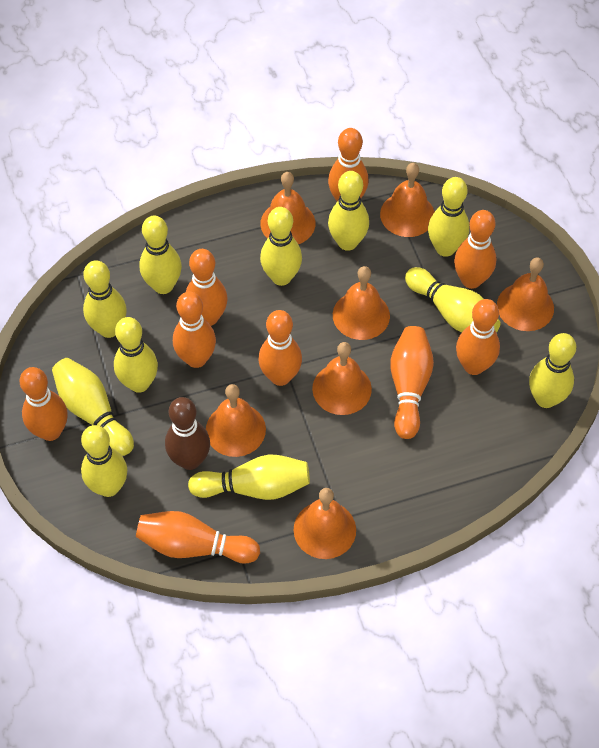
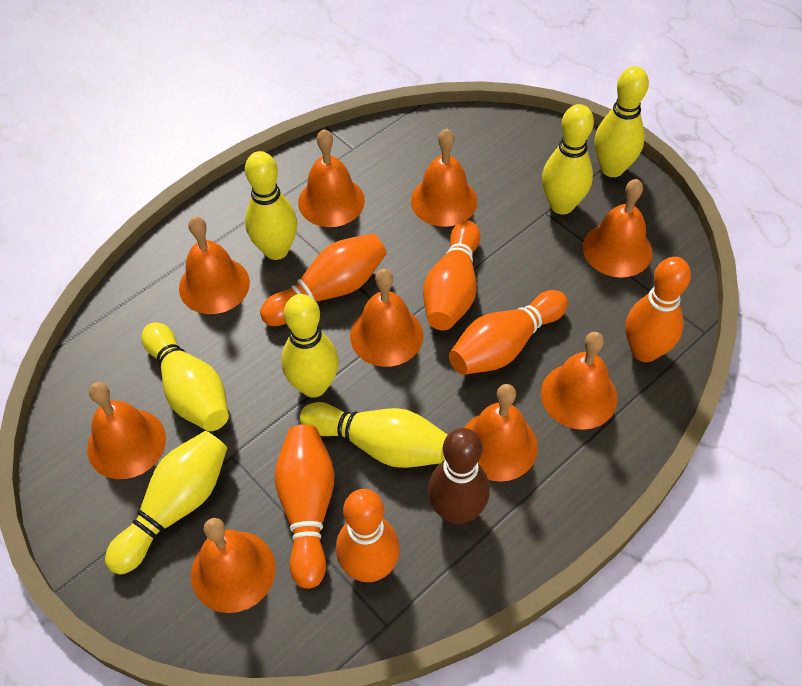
orange bell: [206,384,266,457] [260,172,315,244] [294,488,356,559] [312,342,372,415] [333,266,390,340] [380,163,435,237] [497,258,554,331] = 7 -> [87,382,166,479] [179,217,250,314] [191,518,275,613] [298,129,365,227] [350,269,423,367] [411,129,477,227] [464,384,538,482] [541,332,618,430] [583,179,652,278] = 9
orange bowling pin: [20,367,68,441] [136,511,260,564] [173,292,216,368] [186,249,228,326] [258,310,302,386] [328,128,368,201] [390,326,434,439] [454,210,496,289] [456,299,500,375] = 9 -> [260,233,387,326] [274,425,334,589] [336,489,400,582] [423,220,480,330] [449,290,568,375] [625,257,691,362] = 6
yellow bowling pin: [52,358,134,456] [81,425,127,497] [83,260,127,338] [114,317,158,393] [139,216,182,294] [188,454,310,500] [260,207,302,286] [328,171,369,251] [405,267,501,333] [428,177,469,257] [529,333,576,408] = 11 -> [105,431,227,575] [141,322,229,431] [245,151,297,260] [281,294,339,398] [300,402,448,468] [542,104,594,214] [594,66,649,177] = 7

